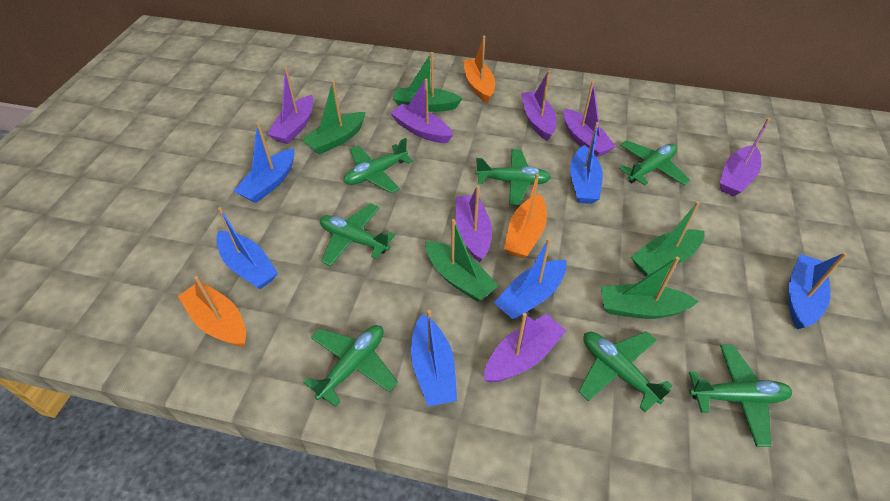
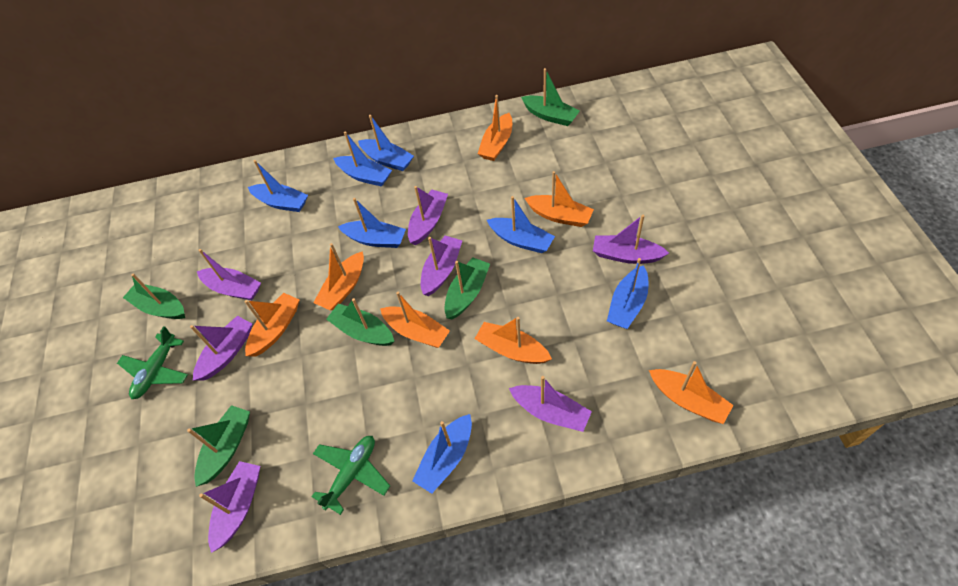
blue boat: [216,207,278,289] [234,123,295,203] [411,310,457,407] [494,238,566,320] [570,122,603,204] [789,252,847,329] = 6 -> [248,160,308,212] [333,131,392,187] [338,198,406,248] [358,115,414,171] [412,414,472,494] [487,196,555,253] [607,258,648,329] = 7
green plane: [304,325,398,407] [320,204,395,266] [344,138,413,194] [475,149,551,205] [578,331,673,412] [619,140,690,185] [689,345,792,447] = 7 -> [117,326,188,399] [312,436,390,515] = 2
orange boat: [178,276,246,347] [463,36,495,103] [504,173,547,258] = 3 -> [244,293,299,357] [313,243,364,310] [380,292,450,348] [475,317,552,364] [478,95,512,161] [525,171,594,227] [649,361,734,424] = 7

